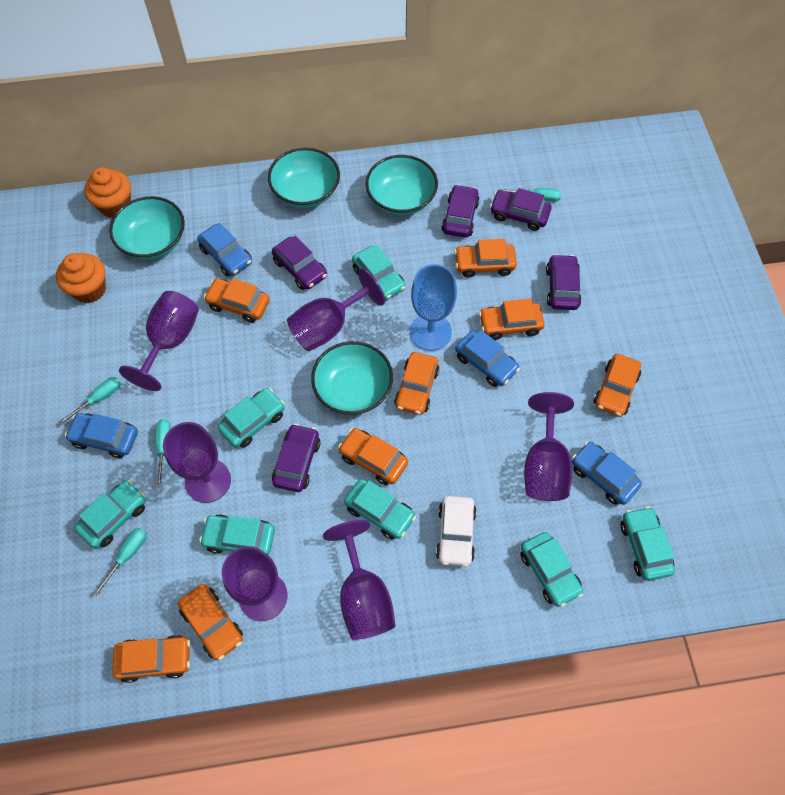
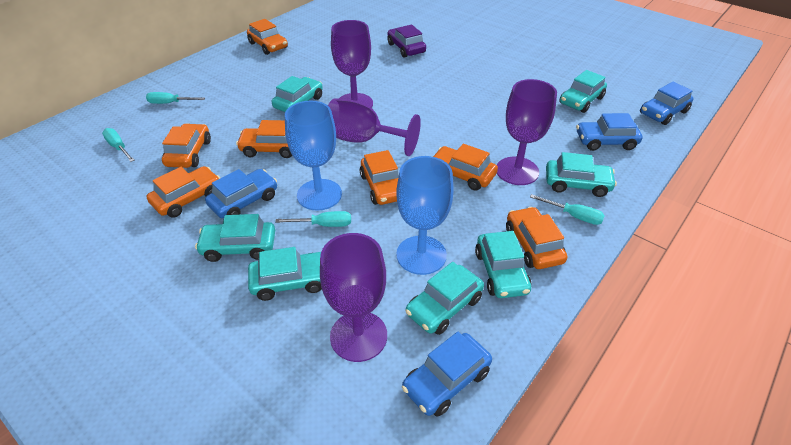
blue goblet: [410,264,457,351] = 1 -> [285,100,342,211] [396,156,454,275] = 2
orange car: [112,635,190,683] [178,584,243,660] [204,278,270,323] [338,428,408,485] [394,352,440,415] [454,239,517,278] [479,298,545,340] [593,354,641,417] = 8 -> [147,166,220,218] [162,123,211,168] [236,120,292,158] [247,19,288,55] [360,150,399,205] [432,144,498,191] [506,207,567,269] = 7
orange cupcake: [56,253,106,303] [84,167,131,218] = 2 -> none = 0
purple car: [272,236,327,290] [272,424,320,492] [441,184,480,238] [490,188,552,231] [546,254,582,310] = 5 -> [387,24,426,58] = 1
purple goblet: [119,291,199,391] [163,422,231,503] [222,546,287,621] [287,268,385,351] [323,520,396,640] [524,392,574,501] = 6 -> [320,233,387,362] [328,98,421,156] [331,20,373,108] [497,79,557,185] = 4
turquoise bowl: [109,196,185,260] [268,148,340,208] [311,341,393,415] [366,155,438,216] = 4 -> none = 0
white car: [436,496,477,567] = 1 -> none = 0

